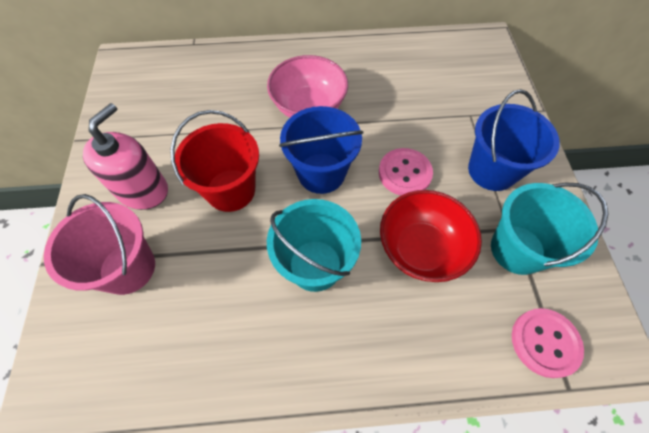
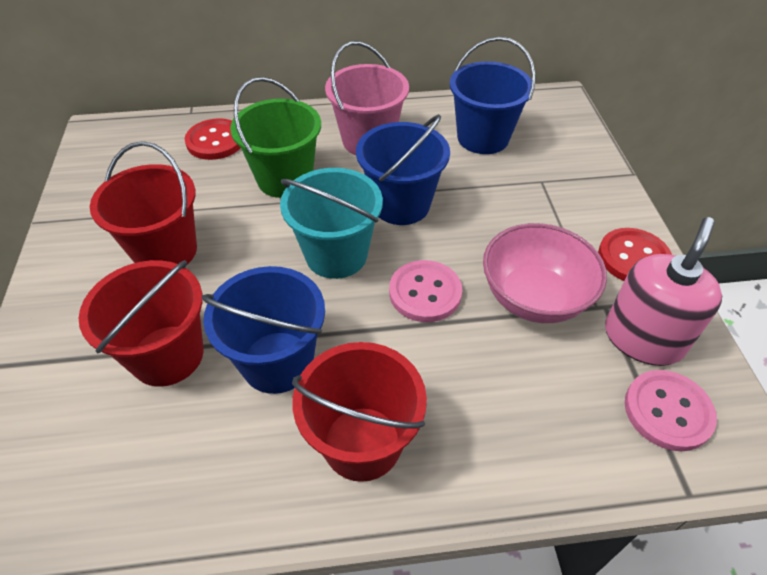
blue bucket: [279,106,364,194] [468,89,560,191] = 2 -> [201,266,325,394] [356,114,450,225] [450,37,536,154] = 3
green bucket: none = 0 -> [230,77,321,198] = 1
red bowl: [380,190,482,282] = 1 -> none = 0
red bucket: [170,110,259,212] = 1 -> [78,260,203,387] [90,141,197,264] [292,342,427,482] = 3
red button: none = 0 -> [185,118,241,160] [598,228,672,281] = 2
turquoise bucket: [267,199,361,292] [491,182,609,275] = 2 -> [280,168,383,279] = 1

